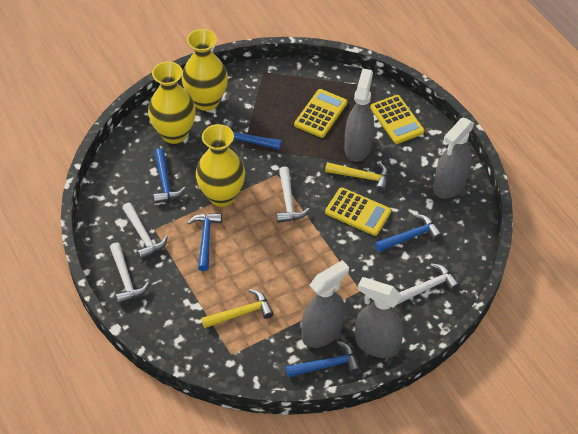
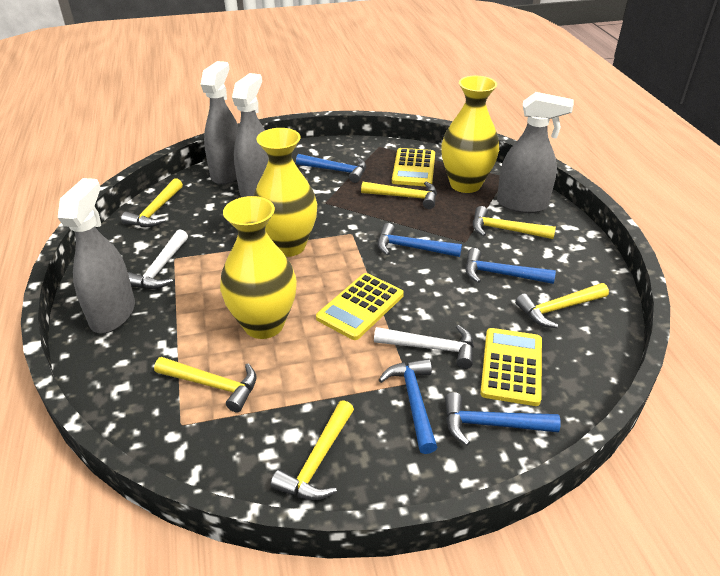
white hammer: [110,243,150,304] [122,203,168,260] [276,166,310,223] [397,263,460,305] = 4 -> [128,229,188,289] [374,325,474,369] = 2
yellow hammer: [201,289,274,328] [325,162,388,192] = 2 -> [121,178,183,227] [154,357,257,412] [270,400,354,500] [361,182,437,209] [473,206,556,239] [515,283,609,328] = 6

